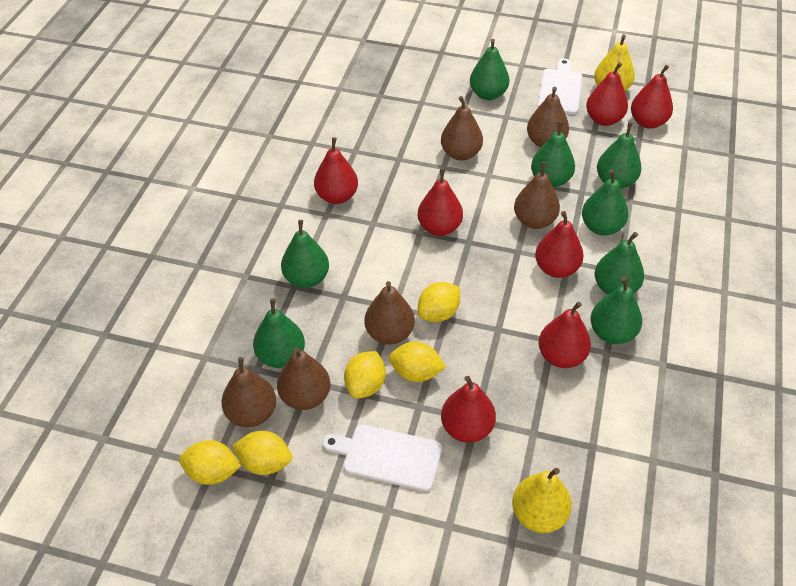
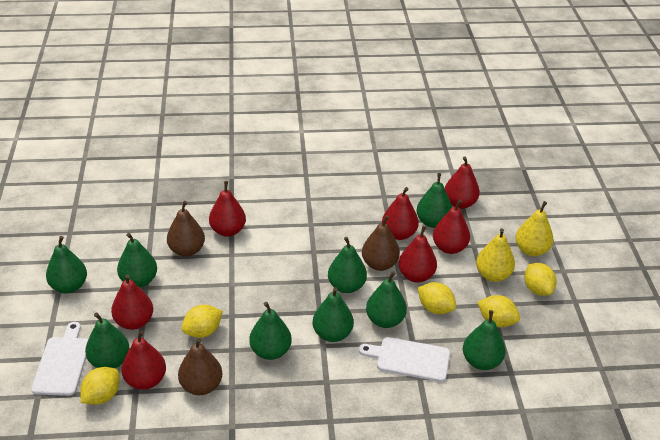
brown pear: [221,357,276,427] [277,347,330,410] [364,281,415,345] [441,96,483,161] [514,162,560,229] [527,87,569,147] = 6 -> [167,201,205,257] [178,338,222,395] [362,215,400,271] = 3
green pear: [253,298,305,368] [281,220,329,288] [470,39,509,100] [531,121,575,187] [582,169,629,236] [590,277,642,344] [595,232,644,295] [597,122,642,189] = 8 -> [46,236,87,293] [85,313,130,368] [117,233,157,288] [249,302,292,360] [312,287,354,342] [328,237,367,293] [366,271,407,328] [417,173,452,228] [463,310,506,370] = 9

